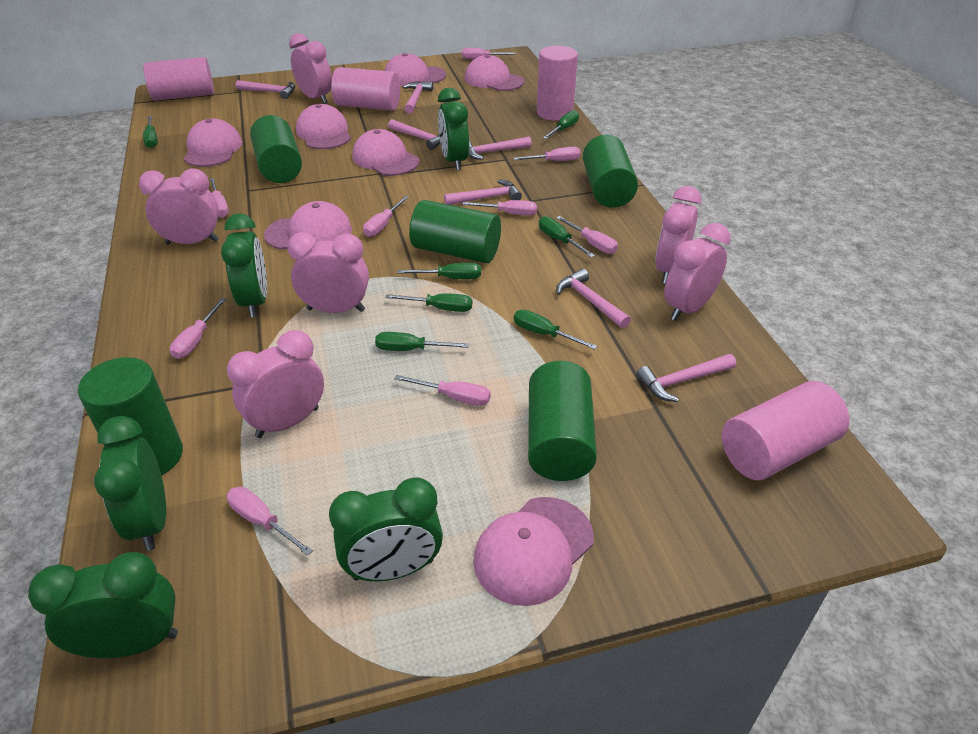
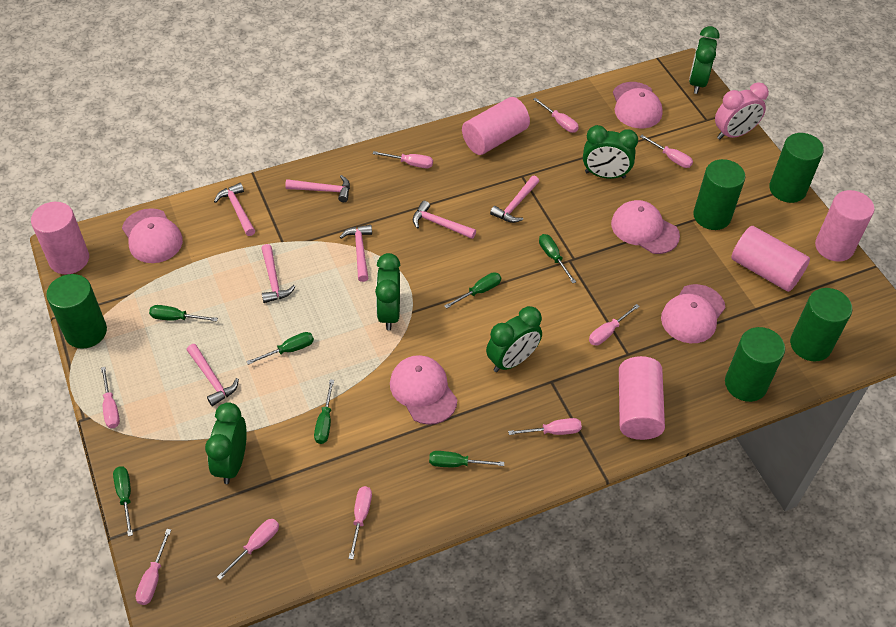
pink cap: [184,118,242,167] [264,201,352,250] [296,104,351,149] [352,129,420,176] [384,53,446,86] [465,55,524,91] [473,497,594,606] = 7 -> [122,208,183,263] [390,355,457,425] [611,200,680,254] [613,82,663,128] [661,284,726,343] = 5
pink clock: [139,168,219,245] [227,330,324,438] [287,232,369,313] [289,33,332,104] [655,186,702,284] [664,223,731,321] = 6 -> [715,82,769,140] = 1
pink cylinder: [143,57,214,101] [331,67,400,111] [537,46,578,121] [722,381,850,480] = 4 -> [31,202,89,274] [462,97,530,155] [619,356,665,440] [731,226,810,292] [815,190,874,262] = 5

